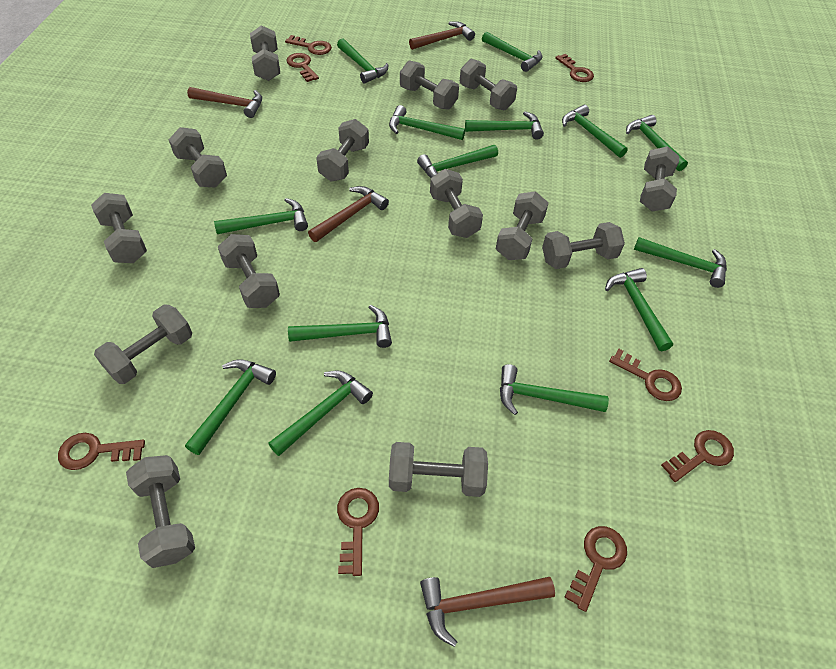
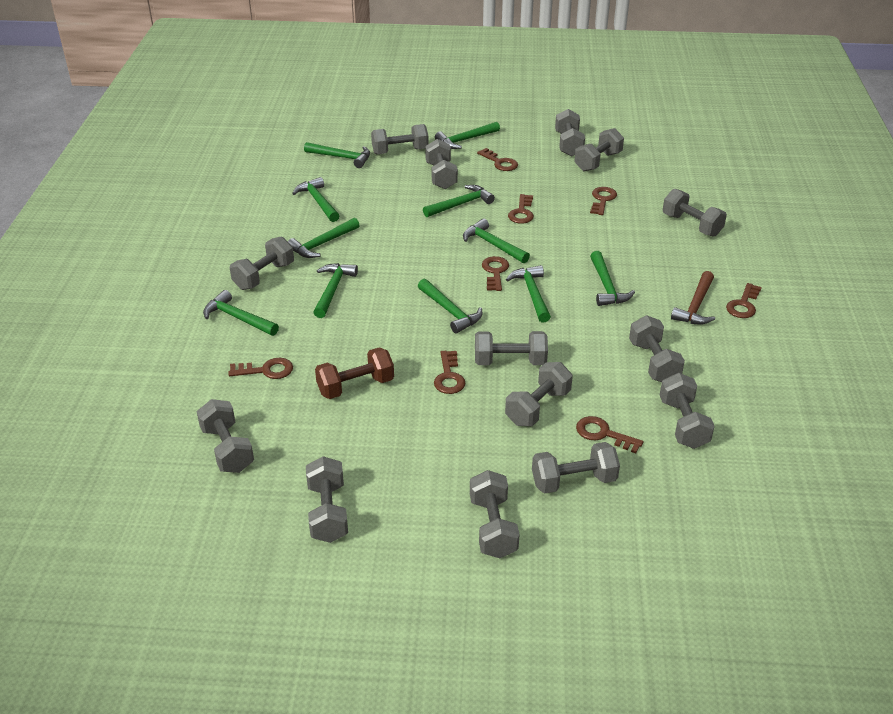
brown dumbbell: none = 0 -> [315,347,394,399] = 1
brown hammer: [187,87,262,118] [308,186,389,242] [409,21,475,50] [420,577,555,647] = 4 -> [671,271,715,325] = 1
green hammer: [185,359,276,455] [214,198,308,234] [268,371,373,456] [288,305,392,348] [337,38,388,84] [389,105,465,140] [417,145,498,178] [465,111,544,140] [482,31,543,72] [500,364,609,415] [562,105,628,158] [605,268,673,351] [626,115,688,171] [634,237,727,288] = 14 -> [203,290,279,336] [288,218,360,258] [292,177,339,222] [304,142,370,168] [313,263,358,318] [418,279,482,333] [423,185,495,217] [435,122,500,149] [463,219,530,263] [506,265,551,323] [590,251,635,306] = 11

